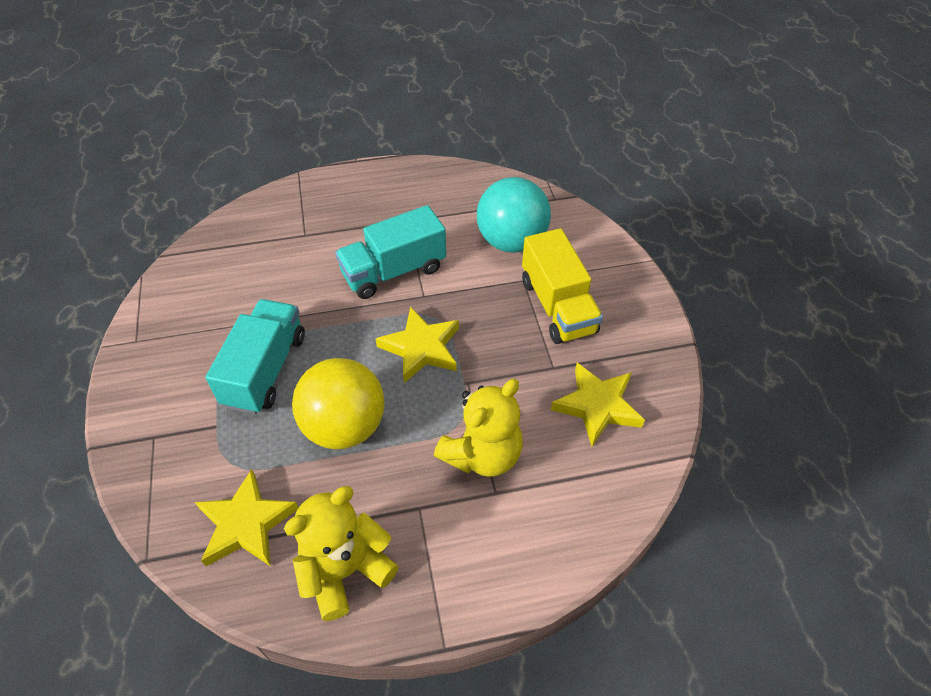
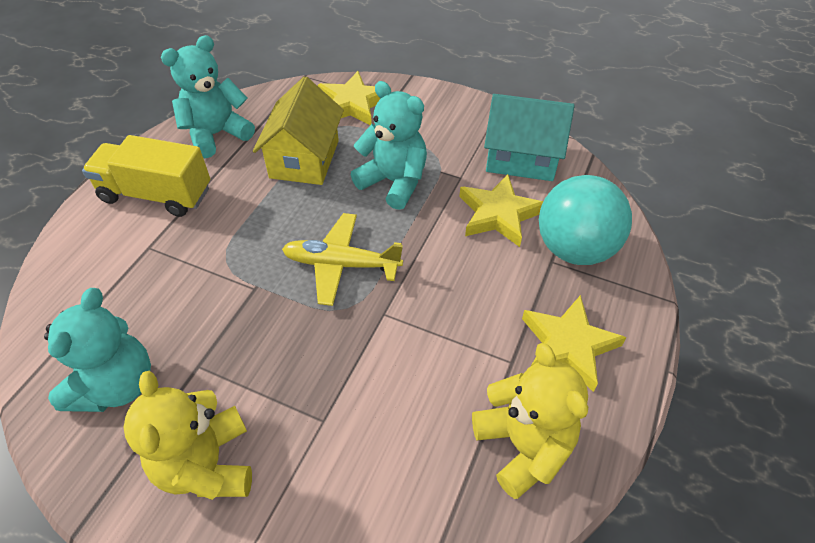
turquoise house: none = 0 -> [484,94,575,181] = 1
turquoise teddy bear: none = 0 -> [44,288,151,412] [161,35,255,158] [351,81,427,210] = 3
turquoise truck: [206,299,305,414] [335,205,446,299] = 2 -> none = 0
yellow ball: [292,358,385,449] = 1 -> none = 0
yellow house: none = 0 -> [253,76,344,185] = 1
yellow plane: none = 0 -> [282,213,403,306] = 1

